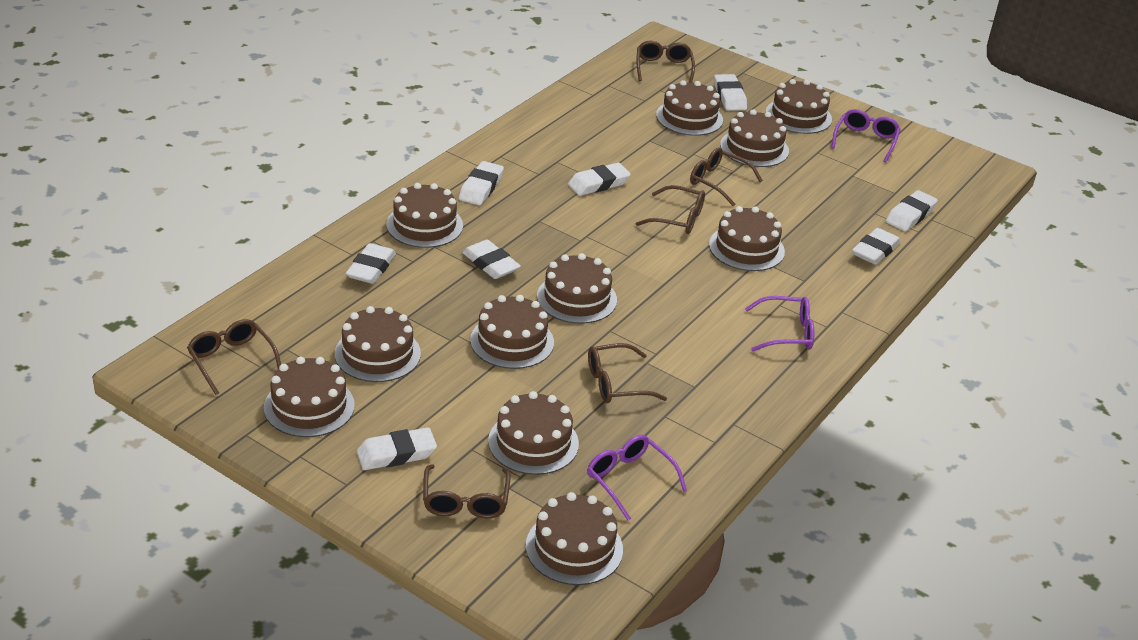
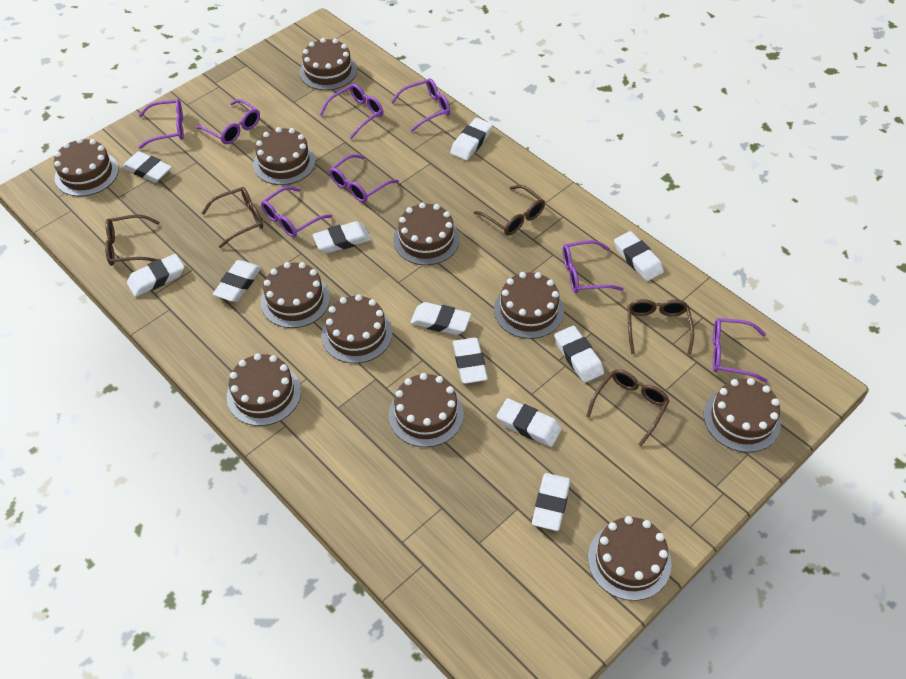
brown glasses: [187,319,281,395] [423,464,511,518] [588,343,667,403] [635,185,705,234] [636,41,695,83] [690,147,763,206] = 6 -> [105,215,160,266] [202,187,263,248] [474,185,545,235] [586,369,670,446] [628,299,694,355] = 5
purple glasses: [587,435,687,521] [745,296,815,351] [831,109,900,163] = 3 -> [138,99,184,149] [196,99,260,144] [261,186,332,237] [320,84,383,139] [329,154,399,203] [391,78,450,132] [563,240,624,293] [713,318,767,382] = 8
white eraser: [346,243,396,284] [357,427,437,470] [459,161,504,205] [462,240,521,279] [568,163,631,196] [714,74,747,111] [852,228,900,265] [886,190,938,231] = 8 -> [122,151,172,183] [127,254,184,297] [213,260,261,302] [313,221,371,253] [410,302,471,335] [450,118,493,160] [453,338,488,384] [497,398,562,447] [532,473,571,531] [555,326,604,383] [614,231,664,281] = 11

